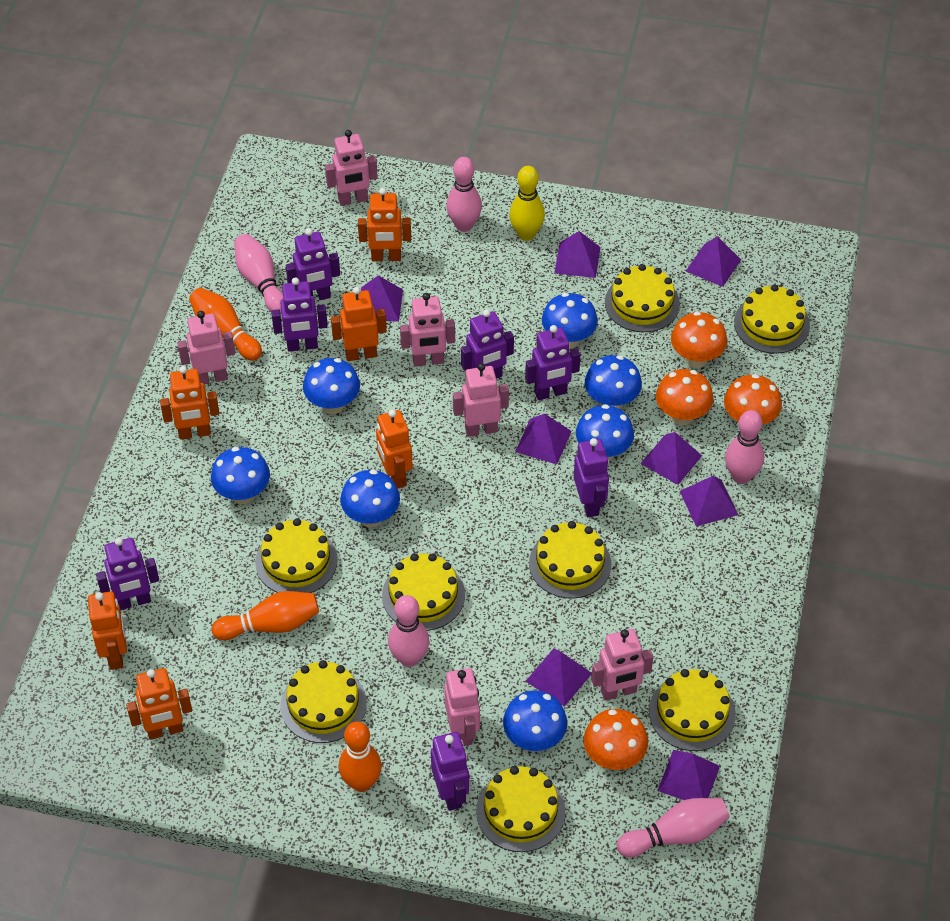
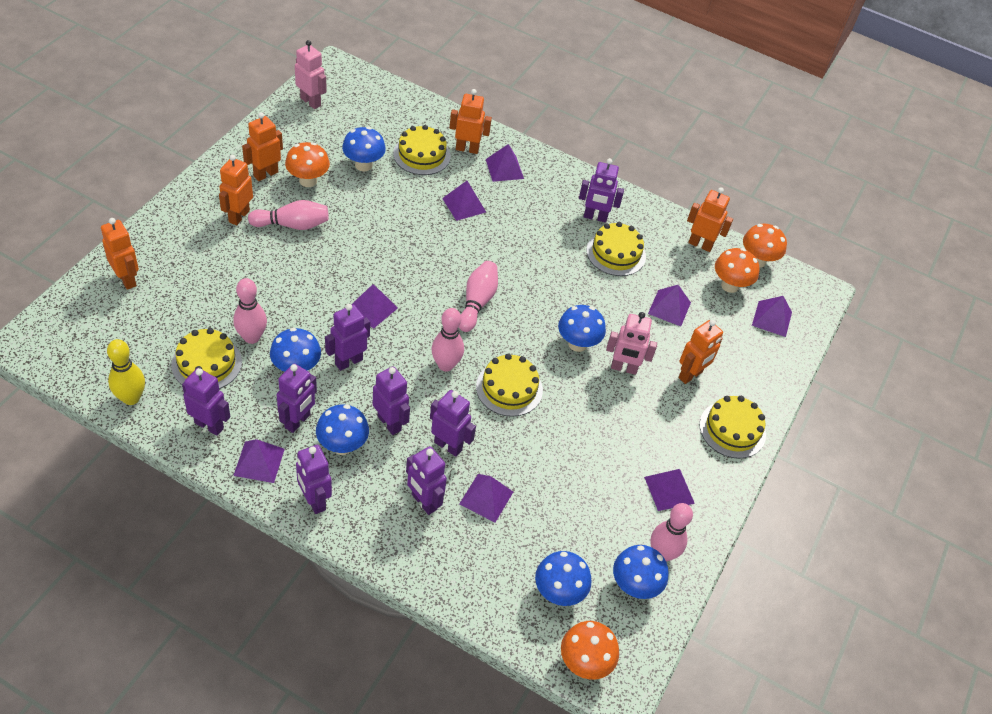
blue mushroom: [211,447,270,504] [303,358,360,414] [340,470,400,528] [503,691,567,751] [542,293,598,348] [576,404,634,461] [585,355,642,409] = 7 -> [270,328,321,371] [316,405,369,455] [342,127,386,171] [535,551,591,606] [558,305,606,352] [613,545,669,599] = 6
orange bowling pin: [189,288,262,361] [212,591,319,640] [339,722,382,792] = 3 -> none = 0
pink robot: [177,311,235,384] [325,130,378,206] [400,293,455,367] [444,668,480,746] [453,363,509,437] [591,629,653,701] = 6 -> [295,40,327,109] [606,312,657,375] = 2
purple robot: [96,538,159,610] [271,278,328,352] [286,228,340,300] [431,732,469,811] [461,309,514,379] [525,325,580,400] [574,438,609,517] = 7 -> [182,368,230,436] [277,364,317,433] [296,445,332,514] [325,304,370,371] [373,366,410,435] [406,446,447,515] [430,390,476,457] [579,158,624,223] = 8
yellow cake: [255,518,338,593] [280,660,367,743] [382,553,465,631] [476,766,565,852] [529,521,611,599] [605,264,680,332] [649,669,736,751] [734,285,810,354] = 8 -> [171,328,242,389] [393,125,451,175] [476,353,543,417] [586,222,646,276] [699,396,766,459] = 5

